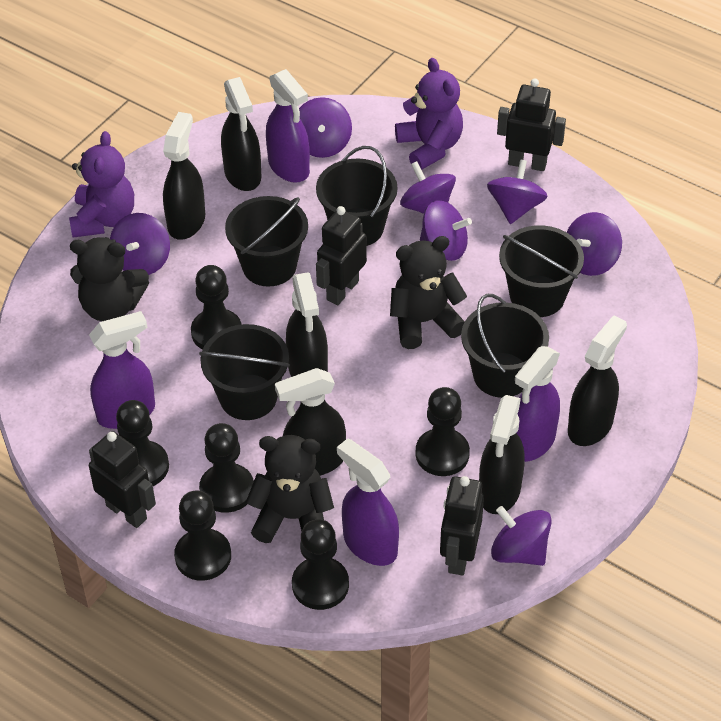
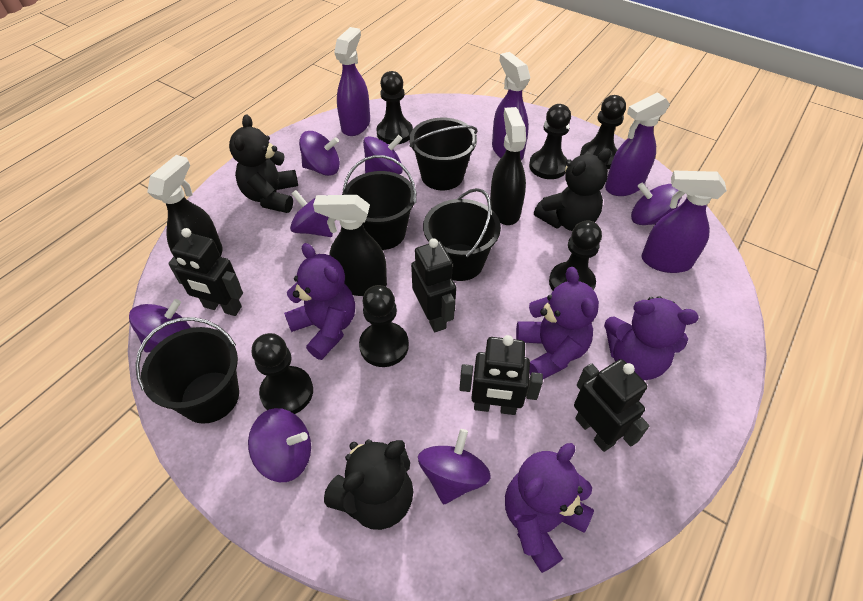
black bucket: [199,324,290,420] [225,196,308,287] [316,146,398,246] [461,294,549,398] [499,225,584,317] = 5 -> [135,317,239,424] [342,155,416,250] [409,118,478,190] [423,188,501,281] = 4
black spray bottle: [163,112,205,240] [221,77,261,191] [275,368,346,476] [286,273,328,377] [479,395,524,514] [568,315,627,446] = 6 -> [147,155,223,257] [313,195,387,296] [490,107,526,225] = 3
purple teddy bear: [69,131,134,238] [395,58,463,170] = 2 -> [284,243,355,360] [505,443,594,573] [516,267,599,379] [604,296,699,381] = 4

